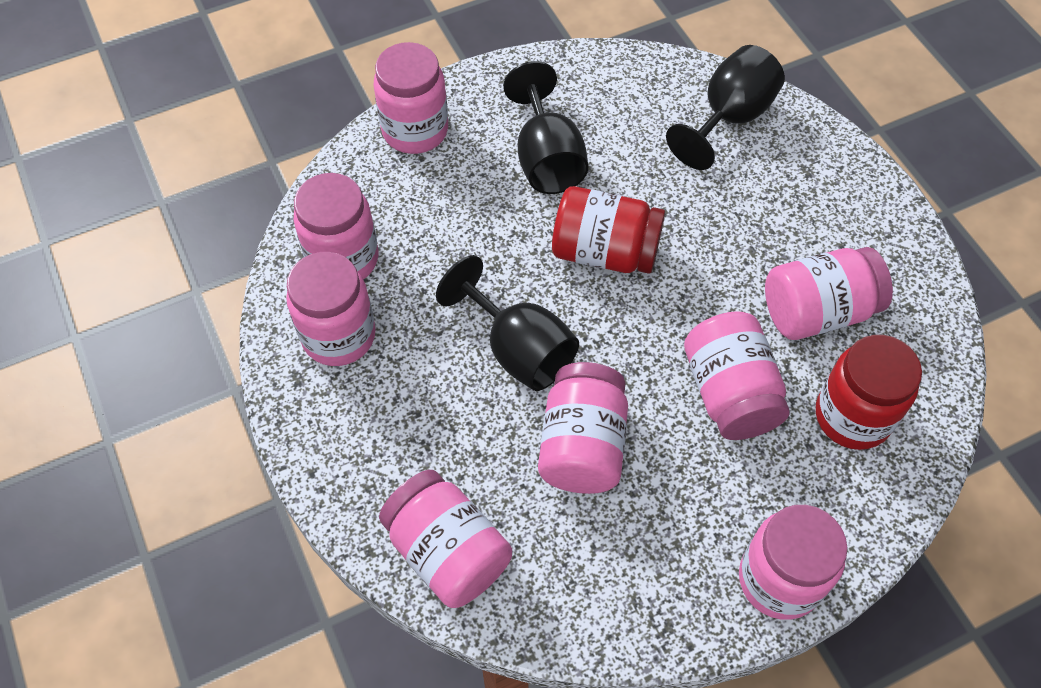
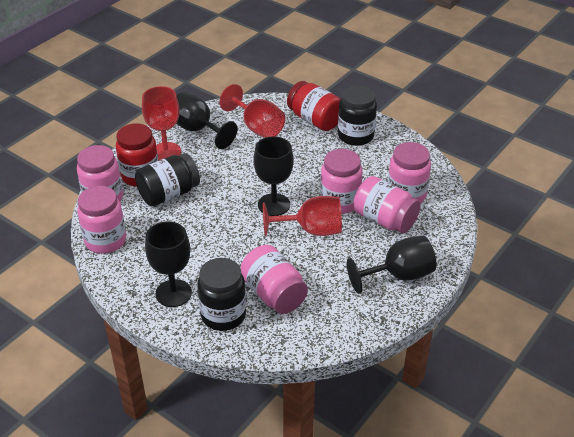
black goblet: [436,255,579,391] [503,61,588,194] [666,45,785,170] = 3 -> [145,221,192,307] [176,92,237,149] [254,136,294,216] [347,235,437,294] = 4
black jar: none = 0 -> [135,153,200,206] [197,258,246,331] [338,85,377,146] = 3
pink jar: [286,252,376,366] [294,173,378,279] [374,42,448,154] [379,470,512,608] [538,362,628,494] [684,311,789,440] [739,505,848,620] [765,247,893,340] = 8 -> [77,145,123,201] [77,186,126,254] [241,245,308,314] [320,149,363,214] [353,176,421,233] [388,142,431,204] = 6
red goblet: none = 0 -> [142,86,181,161] [220,84,285,138] [263,196,342,236] = 3

